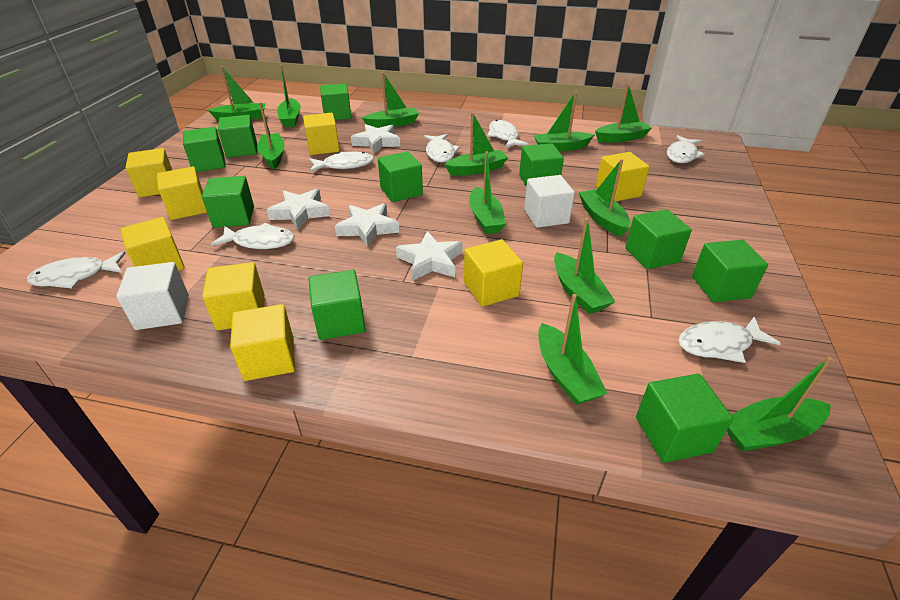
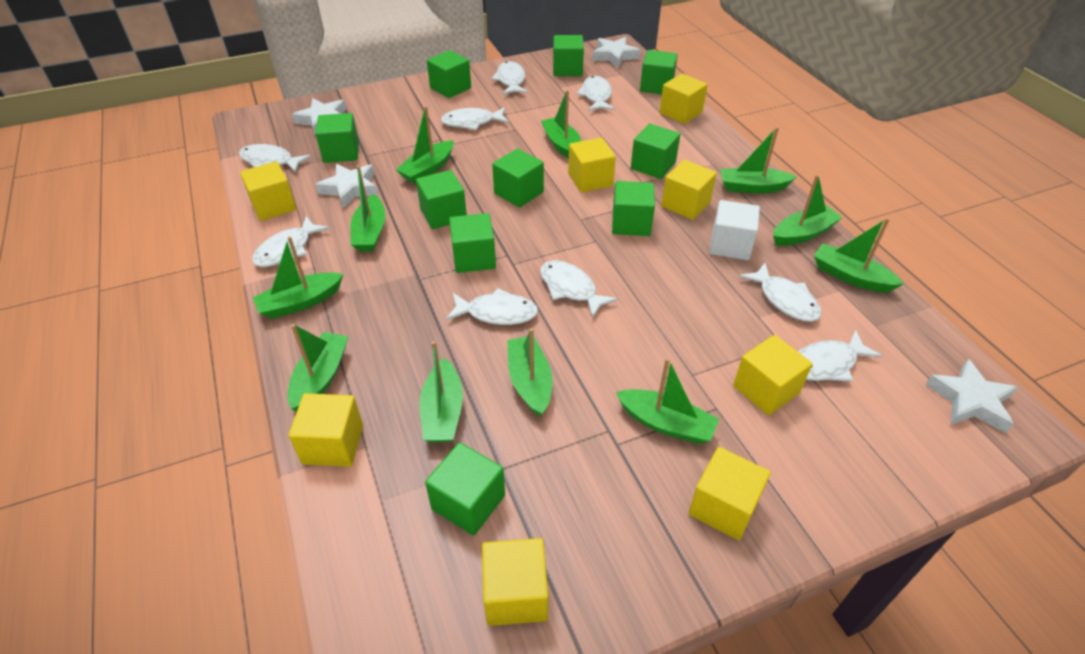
green boat: [208,66,266,120] [257,102,285,169] [277,65,301,127] [362,72,419,128] [444,112,509,176] [469,151,506,234] [534,91,594,151] [538,294,608,405] [554,218,615,314] [579,159,631,237] [595,84,652,142] [727,356,832,451] = 12 -> [253,236,343,319] [288,324,348,411] [351,165,385,251] [396,106,454,184] [420,341,463,443] [507,328,552,417] [541,90,581,159] [616,358,719,444] [720,127,797,193] [773,175,843,246] [814,218,903,292] = 11
white cube: [116,262,189,330] [524,175,575,228] = 2 -> [709,200,760,260] = 1
white fish: [27,251,125,288] [211,223,294,249] [309,152,374,172] [424,134,460,163] [487,120,528,148] [667,135,705,163] [678,317,781,363] = 7 -> [239,144,311,173] [252,216,330,267] [441,107,509,130] [446,288,538,325] [491,61,528,95] [540,260,618,318] [577,76,615,111] [739,263,821,322] [798,330,882,382] = 9

